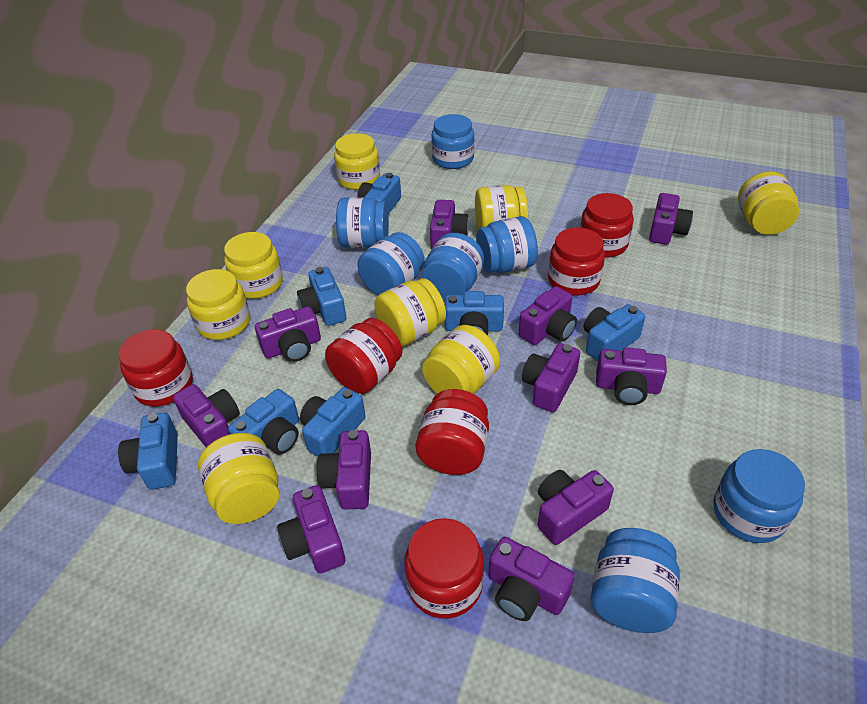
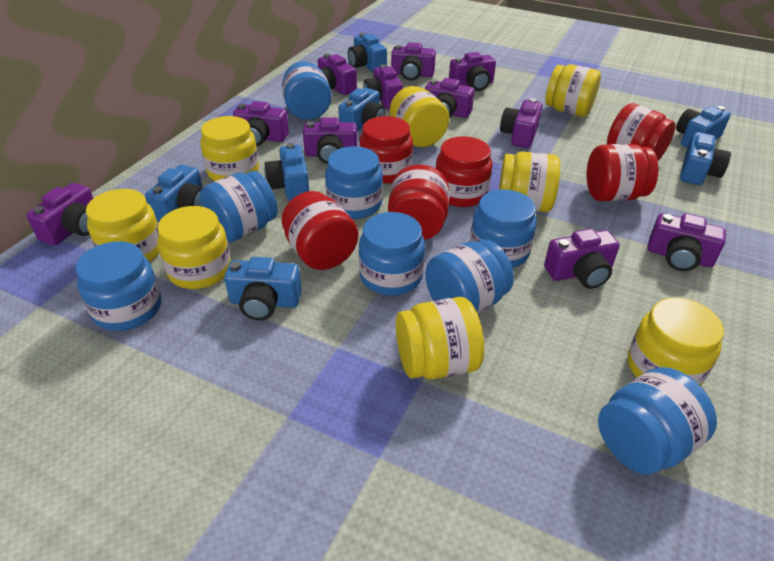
blue jar: [336,197,389,248] [358,232,425,295] [422,233,484,300] [432,114,475,169] [476,216,538,273] [591,528,680,633] [713,449,805,543] = 7 -> [76,241,161,331] [200,171,278,243] [282,61,332,119] [325,146,383,219] [359,212,425,296] [425,239,514,314] [470,189,537,268] [598,367,717,474] = 8

